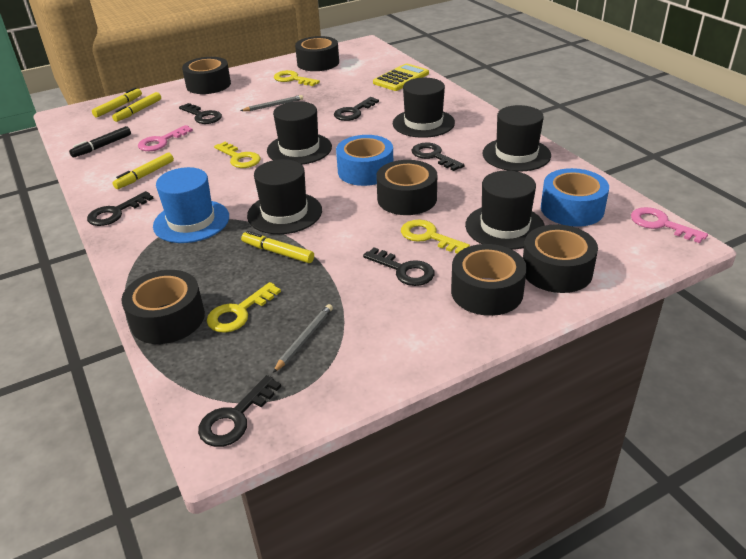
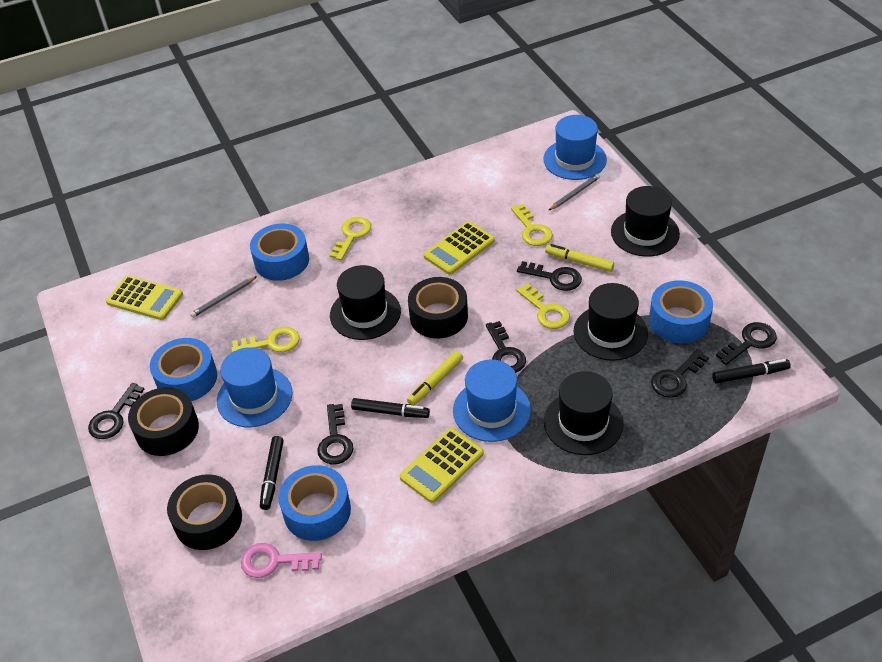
black hat: [247,159,322,234] [267,101,332,165] [393,78,455,138] [465,170,545,250] [482,105,551,172] = 5 -> [330,265,401,340] [544,371,623,455] [574,283,648,361] [611,186,680,257] = 4
black marker: [69,126,131,158] = 1 -> [260,436,284,510] [351,398,430,418] [712,359,791,383] = 3
black tape: [121,270,205,344] [182,57,231,94] [295,36,339,71] [376,160,437,215] [451,244,527,316] [523,224,598,293] = 6 -> [128,387,199,456] [167,474,242,550] [408,277,468,338] = 3
blue hat: [153,167,229,243] = 1 -> [217,347,292,427] [453,359,531,442] [543,115,607,180] = 3
blue tape: [336,135,393,186] [541,168,609,227] = 2 -> [150,338,217,401] [250,224,309,281] [278,465,351,541] [649,280,713,343] = 4
pink key: [138,125,193,151] [631,207,708,243] = 2 -> [241,543,322,578] = 1
yellow calculator: [373,63,429,91] = 1 -> [106,276,183,320] [400,428,484,503] [424,221,495,275] = 3
yellow marker: [92,88,142,117] [112,92,161,122] [113,153,174,189] [241,231,314,263] = 4 -> [407,351,463,405] [545,244,614,272] = 2

